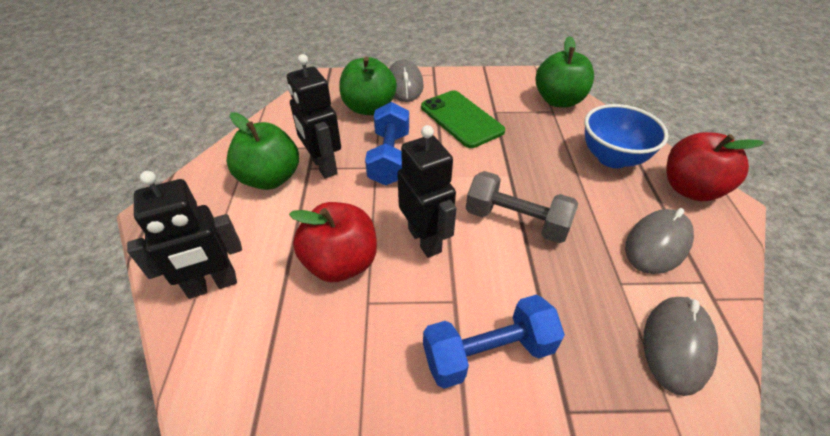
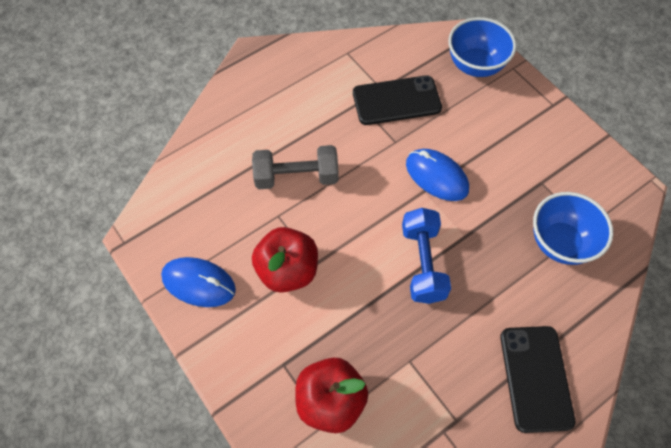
black phone: none = 0 -> [353,75,442,125] [500,326,575,433] = 2
black robot: [127,171,242,299] [287,54,341,179] [397,125,457,258] = 3 -> none = 0
blue bowl: [585,104,669,168] = 1 -> [448,17,517,77] [533,192,613,265] = 2
blue dumbbell: [365,102,409,186] [423,295,565,389] = 2 -> [402,208,451,304] = 1
blue mouse: none = 0 -> [161,257,236,307] [406,149,469,201] = 2
green apple: [226,112,299,190] [339,57,397,115] [536,36,594,108] = 3 -> none = 0
green phone: [421,91,505,148] = 1 -> none = 0
grey mouse: [389,59,424,102] [625,208,694,274] [643,297,718,396] = 3 -> none = 0

